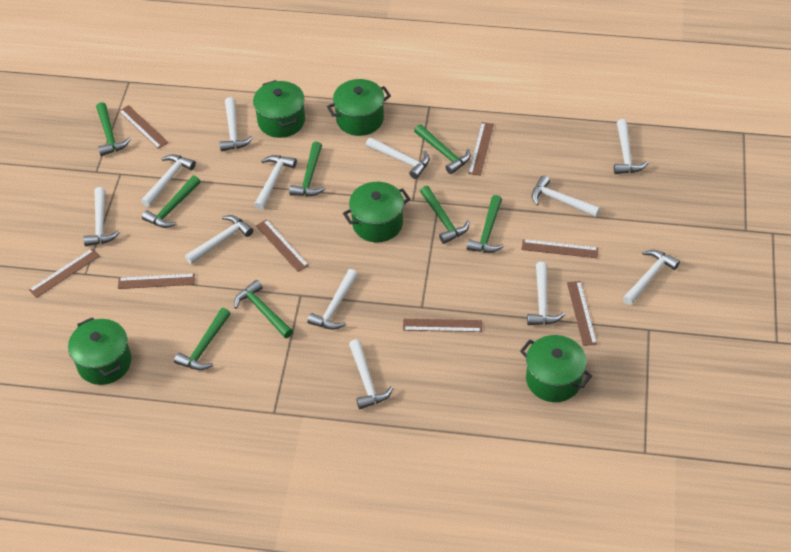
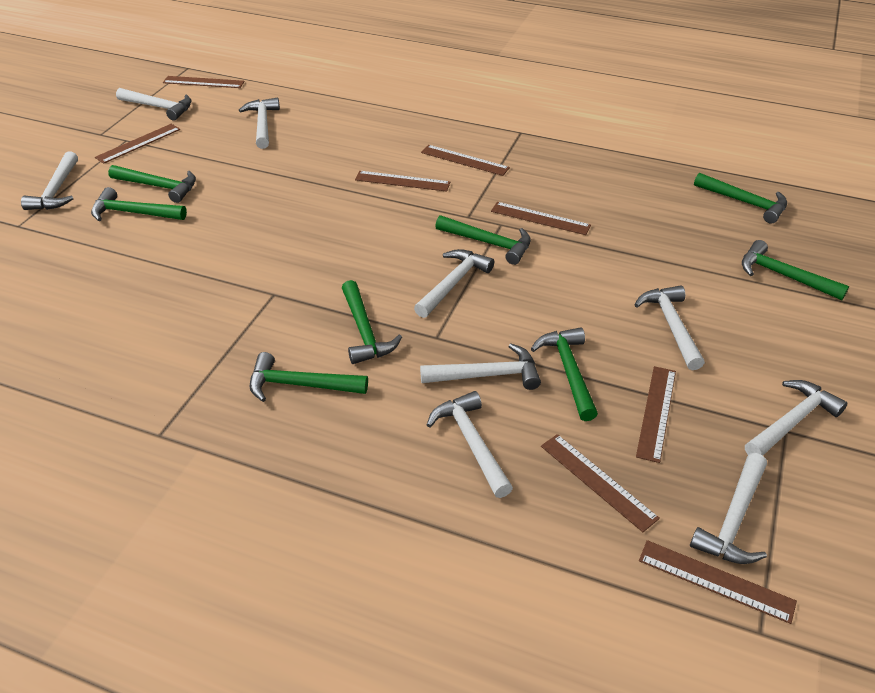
green pot: [68,317,132,385] [253,80,305,138] [327,79,391,136] [343,182,410,242] [520,335,592,402] = 5 -> none = 0
white hammer: [83,187,120,246] [141,154,196,207] [185,215,253,264] [220,97,253,152] [254,155,297,210] [307,269,358,330] [349,339,393,409] [366,137,430,179] [527,262,565,325] [532,175,600,217] [614,119,648,174] [623,250,680,305] = 12 -> [21,151,78,210] [116,88,192,121] [239,97,280,149] [414,249,494,318] [420,344,541,390] [427,391,513,498] [635,285,705,370] [690,453,767,564] [745,380,847,455] = 9

